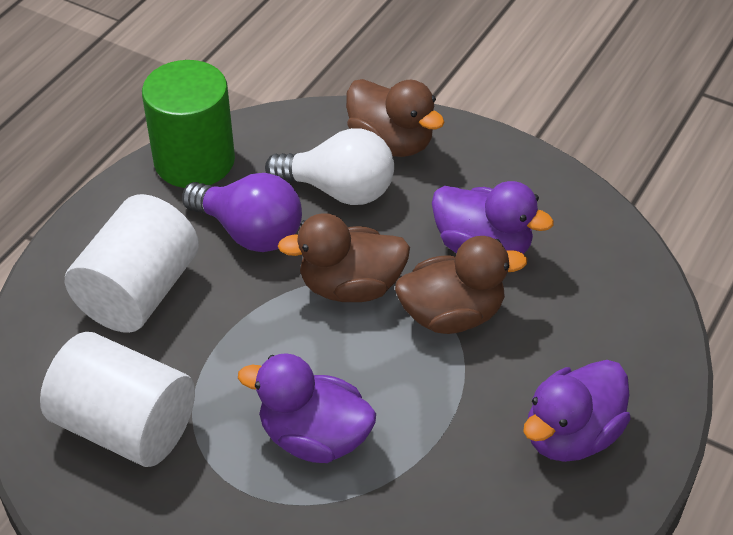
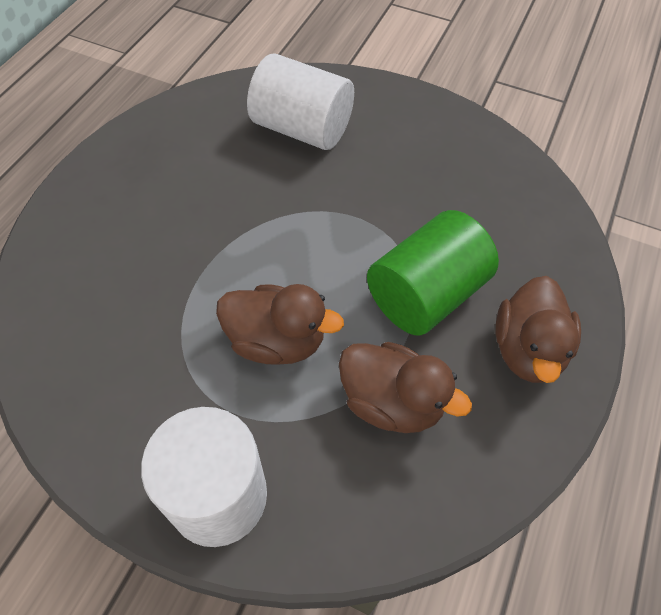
purple duck: [238,353,376,463] [432,181,554,254] [523,360,631,462] = 3 -> none = 0
purple light bulb: [182,173,302,252] = 1 -> none = 0
white light bulb: [265,128,394,205] = 1 -> none = 0

